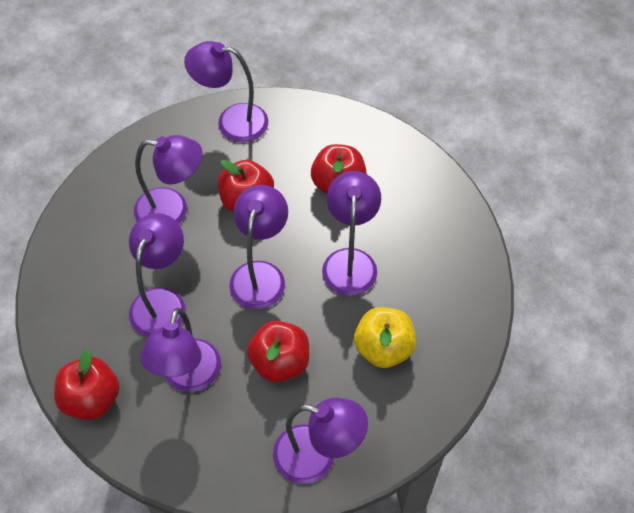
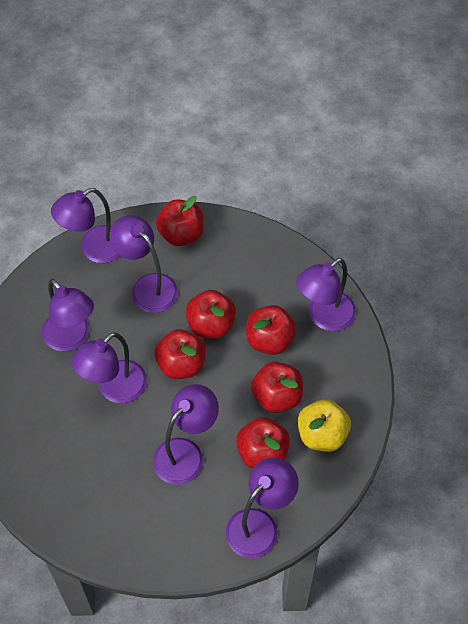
red apple: [54,349,119,420] [218,160,274,212] [247,321,309,382] [311,144,367,195] = 4 -> [154,329,206,379] [156,196,204,246] [185,290,236,338] [236,417,290,469] [246,305,297,355] [251,362,303,413] = 6

